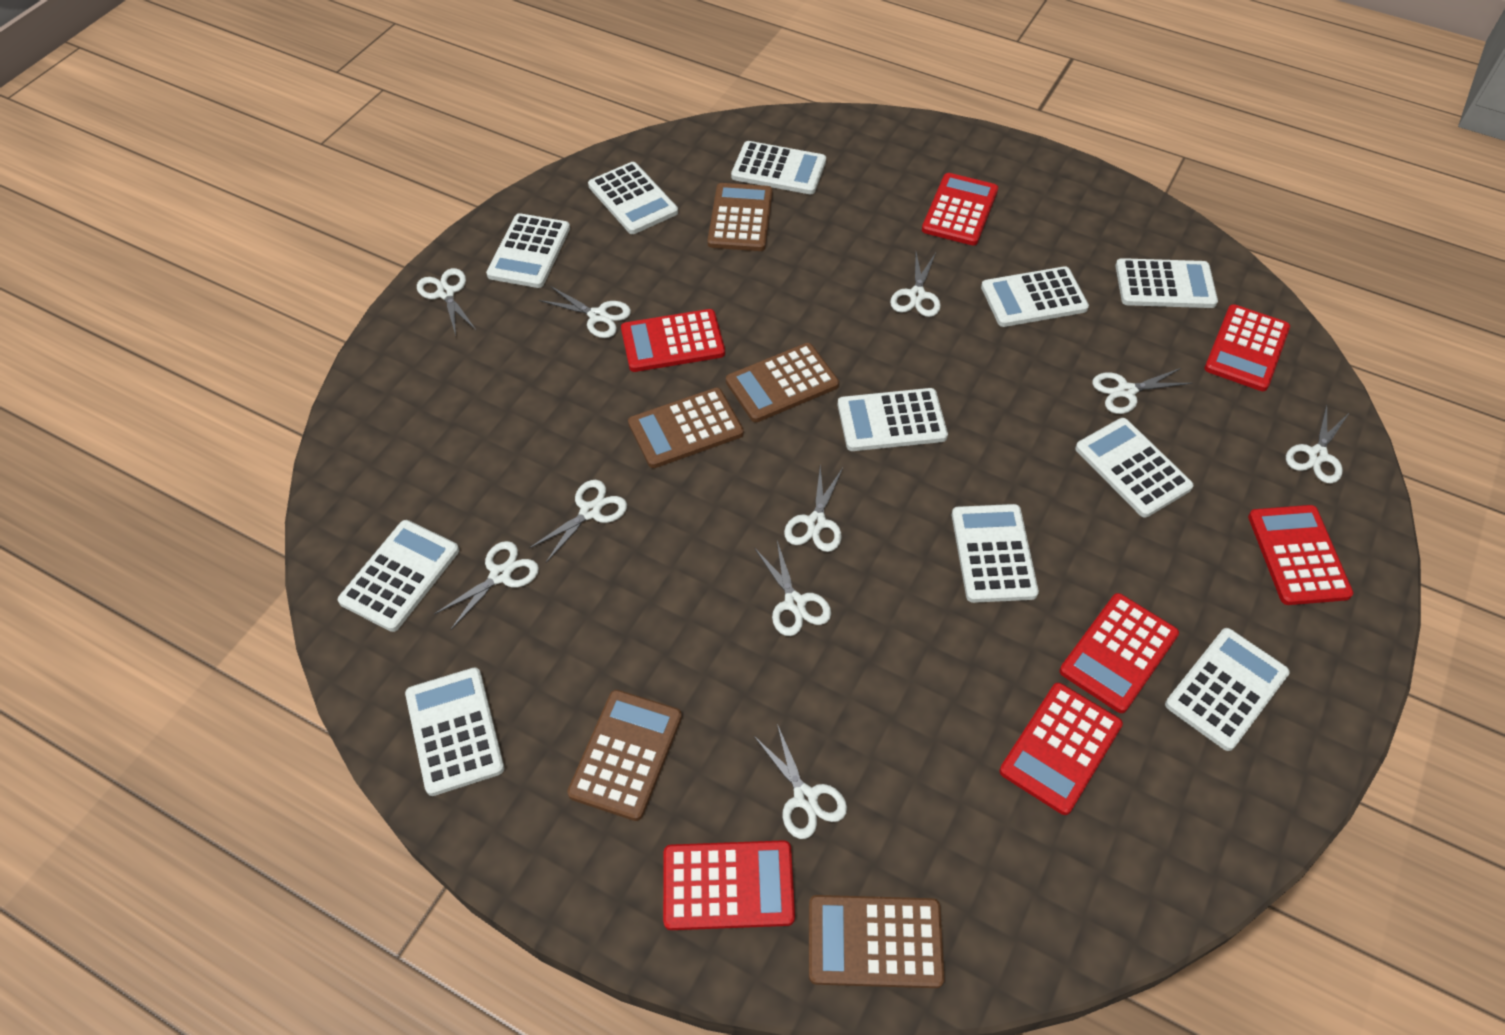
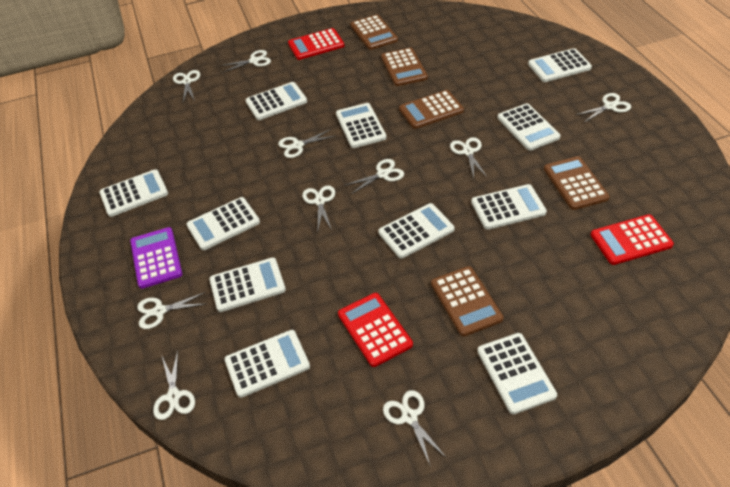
purple calculator: none = 0 -> [130,227,182,289] = 1
red calculator: [621,309,725,372] [663,840,795,930] [922,173,998,246] [999,683,1123,815] [1060,593,1179,713] [1204,304,1290,391] [1248,505,1353,605] = 7 -> [288,28,344,60] [338,293,413,367] [591,214,674,265] = 3

